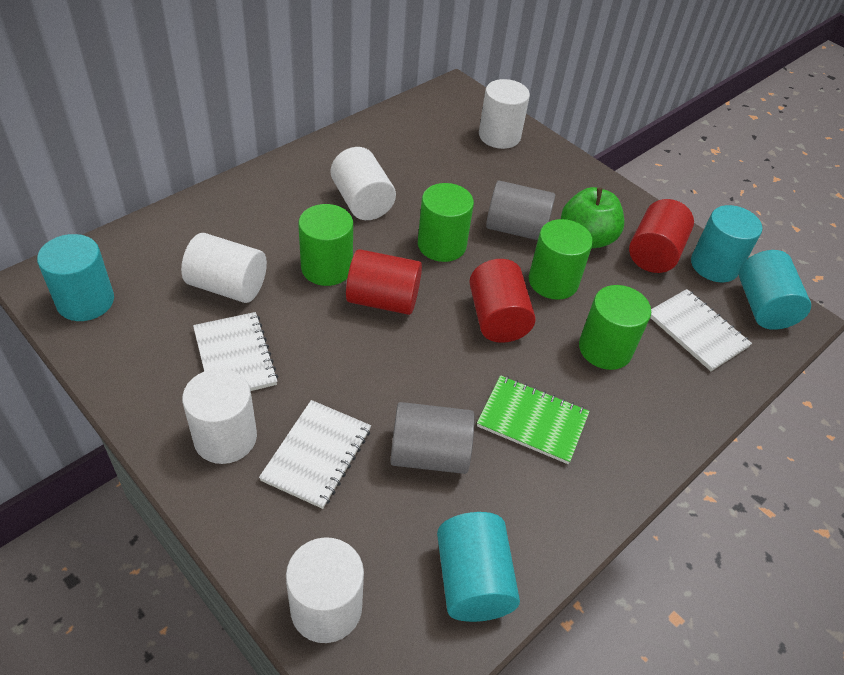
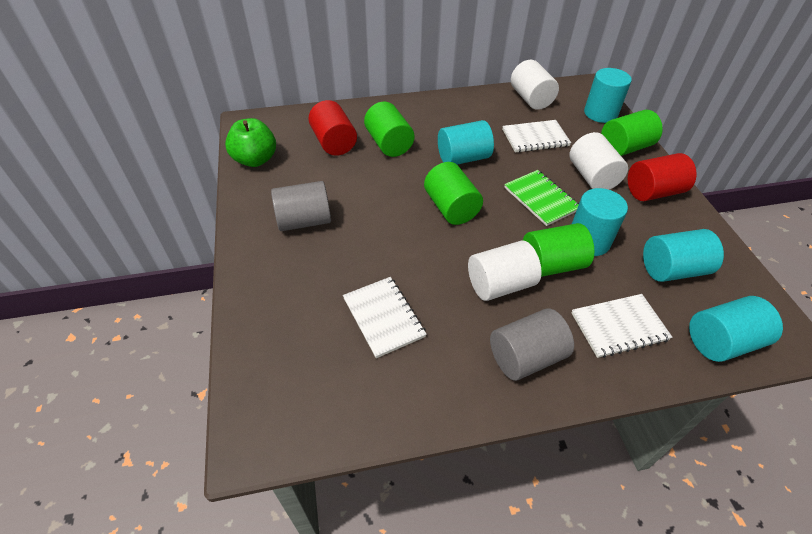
red cylinder: [346,249,422,315] [469,259,536,343] [629,199,694,273] = 3 -> [309,100,357,156] [628,153,697,201] = 2
turquoise cylinder: [37,234,114,321] [437,512,520,622] [691,205,762,282] [739,250,811,330] = 4 -> [438,120,494,165] [572,188,628,256] [584,68,632,123] [643,229,724,282] [689,296,783,362] = 5
white cylinder: [181,233,267,303] [182,368,257,464] [286,537,364,643] [331,147,396,220] [479,79,530,149] = 5 -> [468,240,542,301] [511,60,559,110] [569,132,628,190] = 3

